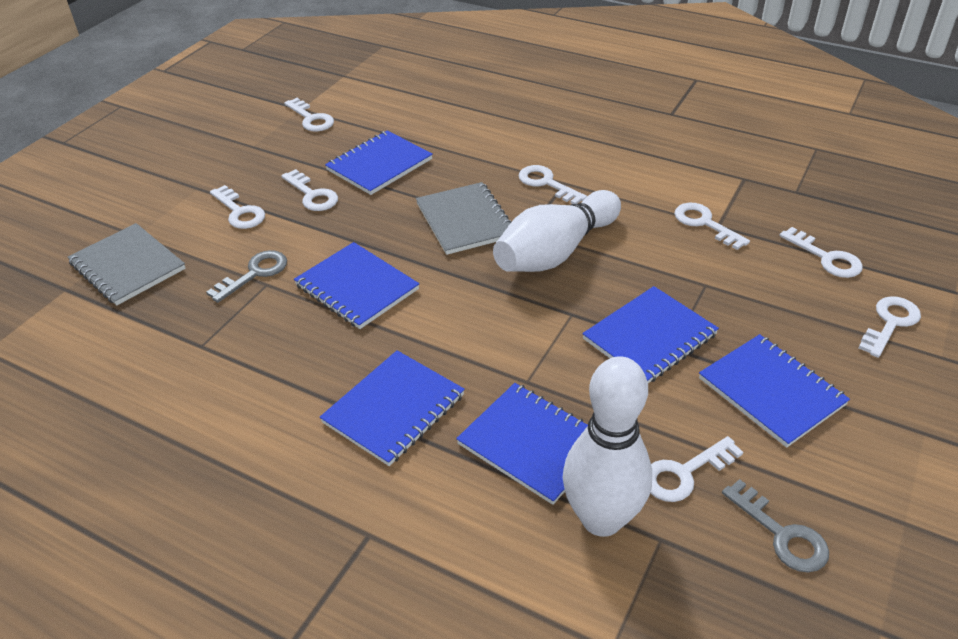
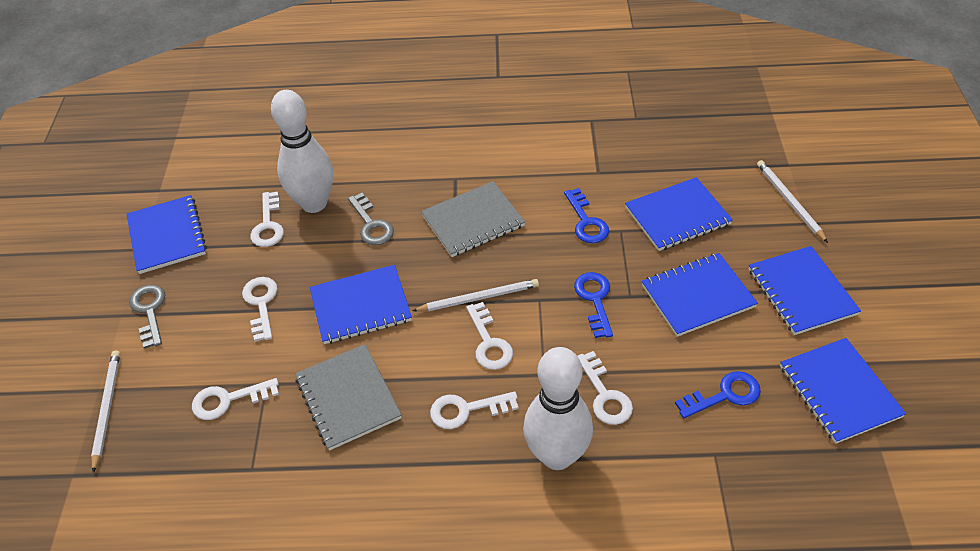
blue key: none = 0 -> [564,188,609,243] [574,272,613,338] [675,371,761,418] = 3
white key: [210,185,265,229] [281,169,338,211] [284,98,334,132] [518,165,587,204] [650,436,743,502] [674,202,750,250] [780,227,863,278] [858,296,921,358] = 8 -> [192,378,279,420] [242,277,278,342] [250,192,284,247] [430,392,518,429] [466,302,513,370] [578,351,633,425] = 6
white pencil: none = 0 -> [91,351,120,473] [412,279,539,311] [757,160,828,243] = 3

